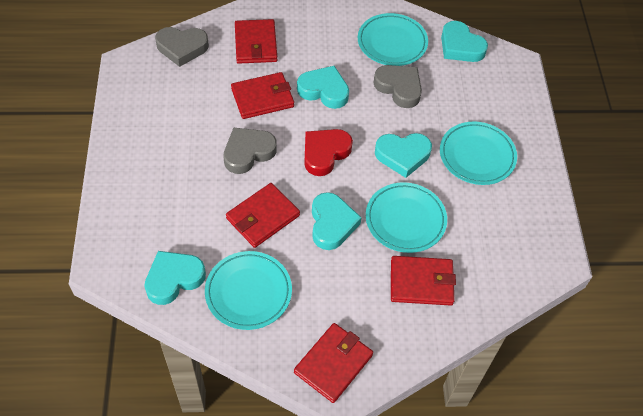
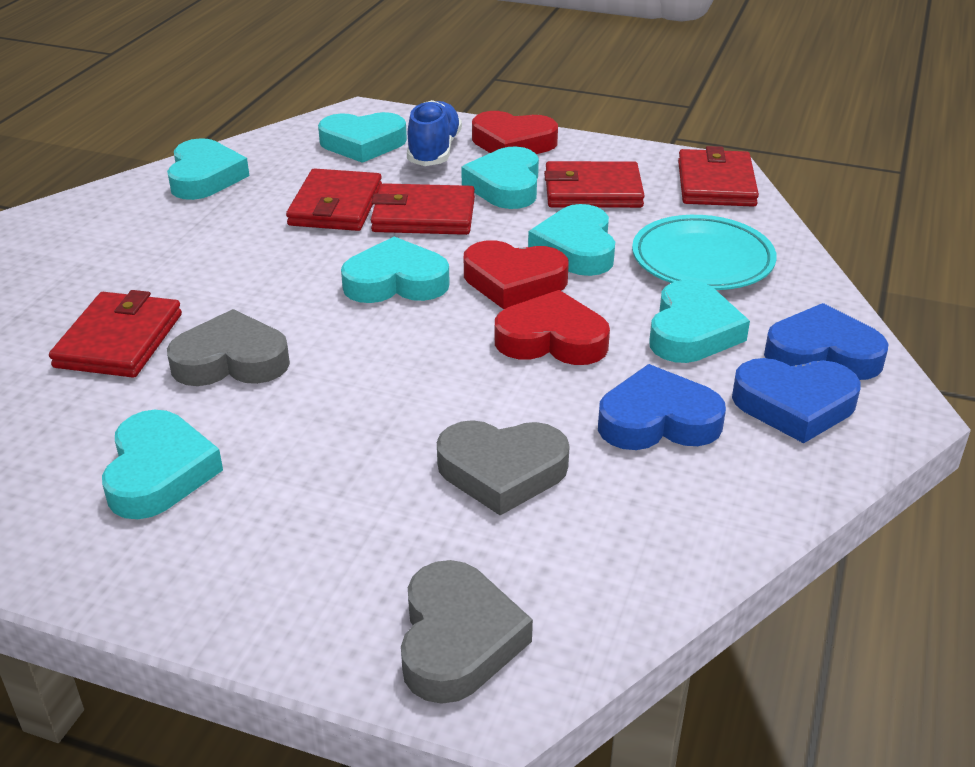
blue heart: none = 0 -> [598,364,726,450] [732,358,861,443] [764,303,888,380] = 3
blue shoe: none = 0 -> [407,100,462,166] = 1
red heart: [304,129,353,176] = 1 -> [464,240,569,309] [472,111,558,154] [495,290,610,365] = 3
turquoise heart: [144,251,206,305] [297,66,349,109] [312,192,362,250] [375,133,432,178] [441,21,488,62] = 5 -> [102,410,223,519] [167,138,249,200] [318,112,407,163] [341,237,450,303] [461,146,539,209] [528,204,615,276] [649,280,750,363] = 7
turquoise plate: [205,251,292,330] [358,13,428,66] [366,182,447,253] [440,121,517,185] = 4 -> [632,215,777,290] = 1

